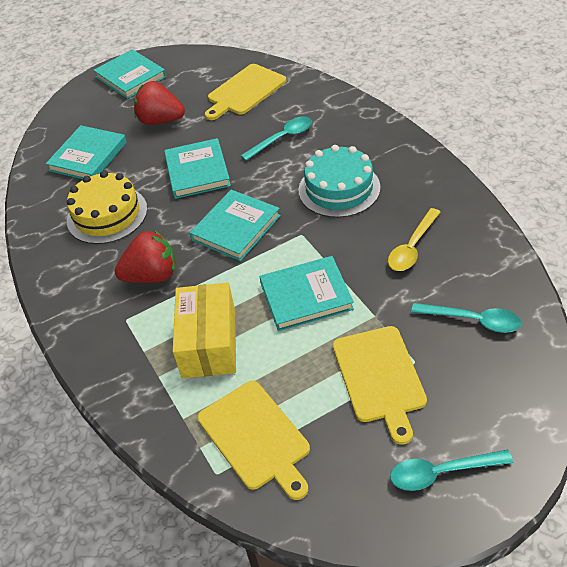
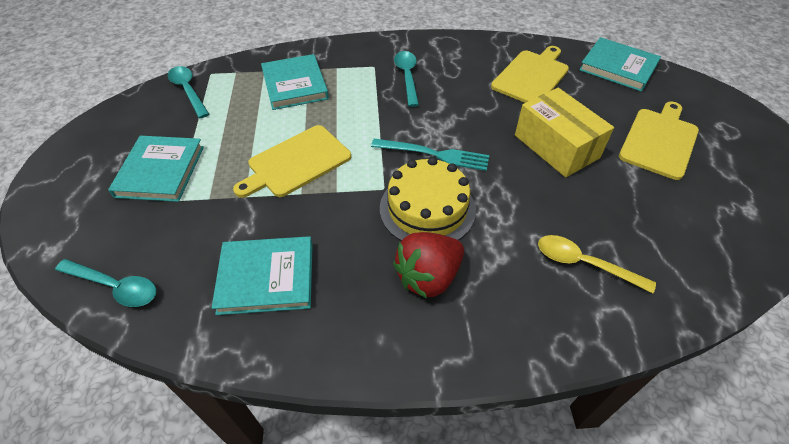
red strawberry: [115,230,175,283] [134,81,185,125] = 2 -> [393,232,464,299] = 1
turquoise book: [46,125,127,179] [93,49,167,99] [164,138,231,199] [190,190,281,261] [259,256,354,331] = 5 -> [108,136,204,202] [212,236,313,315] [261,54,329,110] [579,37,661,92] = 4
turquoise cake: [298,145,381,218] = 1 -> none = 0
turquoise fork: none = 0 -> [371,139,489,171] = 1

